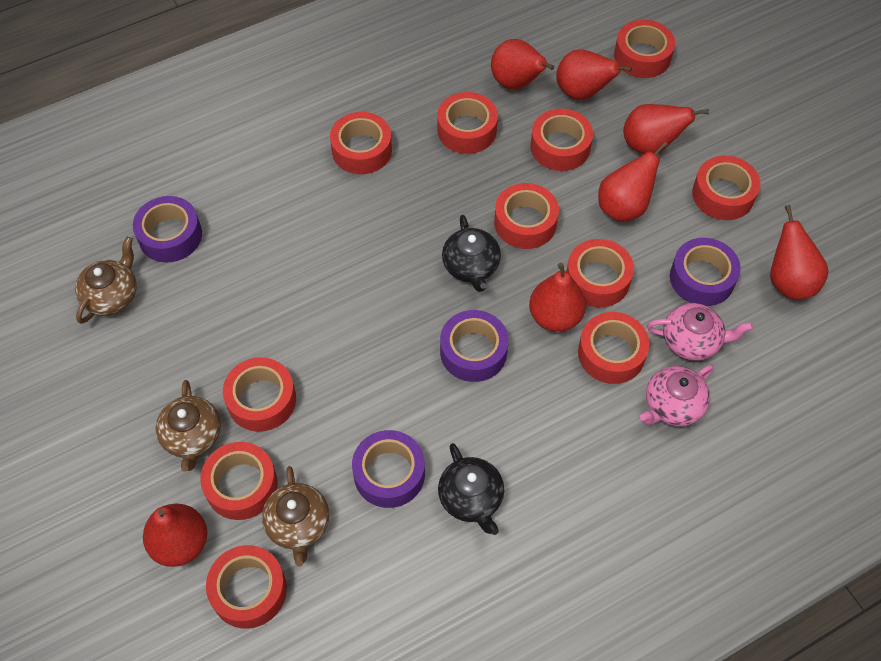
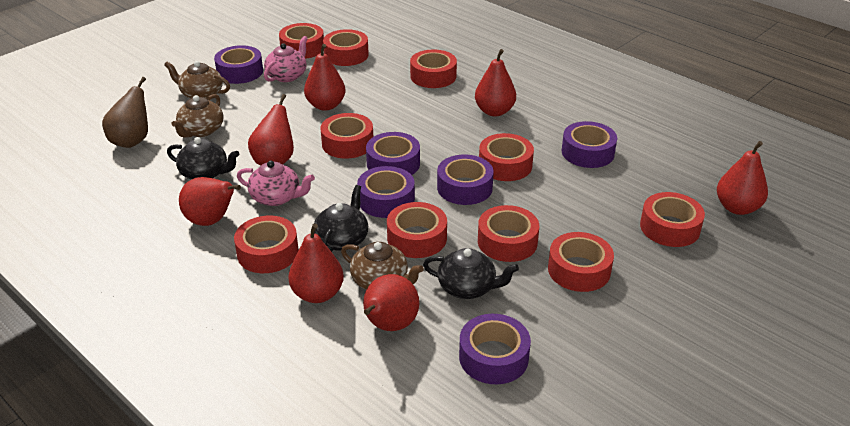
black teapot: [438,443,504,535] [442,215,501,292] = 2 -> [167,137,239,180] [314,185,368,252] [423,248,519,299] = 3
brown pear: none = 0 -> [102,77,148,148] = 1
purple tape: [133,196,202,263] [352,430,425,508] [440,310,509,382] [670,238,741,306] = 4 -> [214,45,263,84] [357,166,415,218] [366,132,420,175] [437,154,494,205] [459,314,531,384] [562,121,617,168] = 6
red tape: [200,442,278,520] [206,545,287,629] [223,357,296,432] [330,112,392,174] [437,92,498,154] [494,183,559,249] [530,109,593,171] [566,239,634,307] [578,312,650,384] [614,20,675,78] [692,156,761,220] = 11 -> [234,216,299,273] [279,23,324,59] [321,113,373,159] [323,29,369,66] [387,202,447,258] [410,50,457,88] [478,205,539,262] [479,133,534,181] [548,232,614,292] [640,192,705,247] = 10

